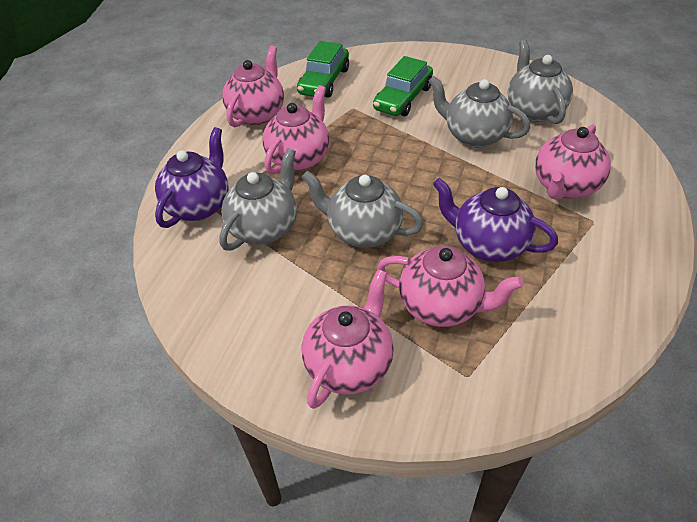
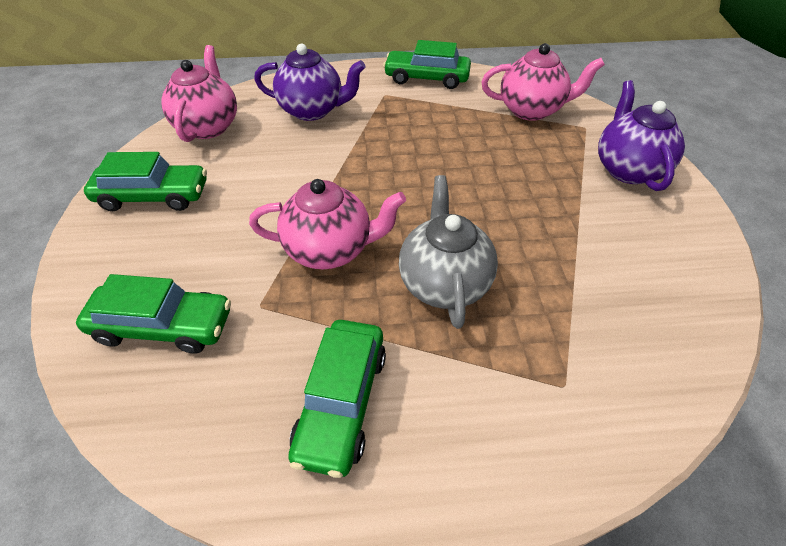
green car: [297,41,349,98] [373,56,433,116] = 2 -> [76,274,231,354] [84,152,207,211] [288,320,386,478] [383,40,471,89] = 4
grey teapot: [219,148,297,251] [302,171,424,248] [429,76,530,148] [508,40,573,124] = 4 -> [399,175,498,329] = 1
pink teapot: [222,45,284,127] [263,85,329,174] [302,269,394,409] [377,246,524,327] [535,124,611,200] = 5 -> [161,45,237,142] [249,179,406,269] [481,43,605,121] = 3

